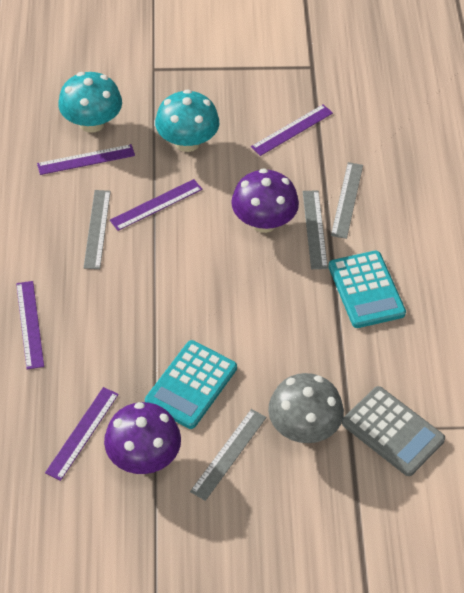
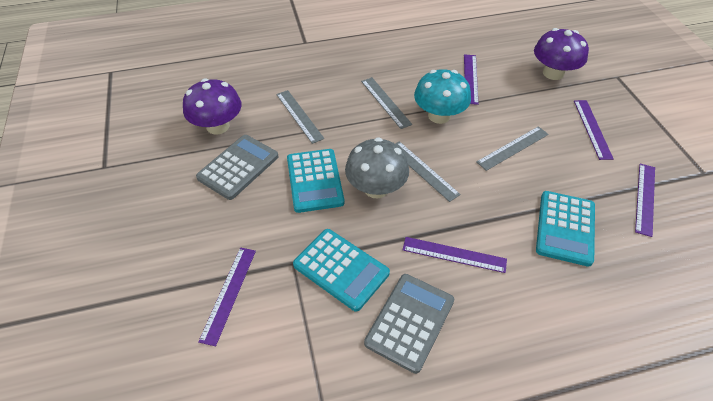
grey calculator: [342,386,445,476] = 1 -> [196,135,279,200] [364,274,454,374] = 2
turquoise calculator: [145,340,237,429] [328,251,406,328] = 2 -> [287,149,345,213] [293,229,390,311] [536,191,595,267] = 3
turquoise mushroom: [58,72,122,133] [155,89,219,152] = 2 -> [414,69,471,124] = 1

